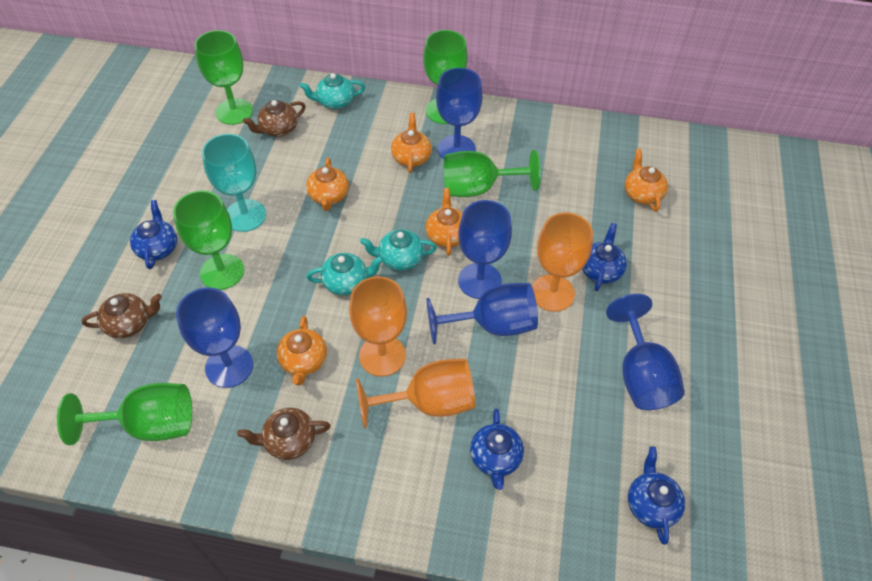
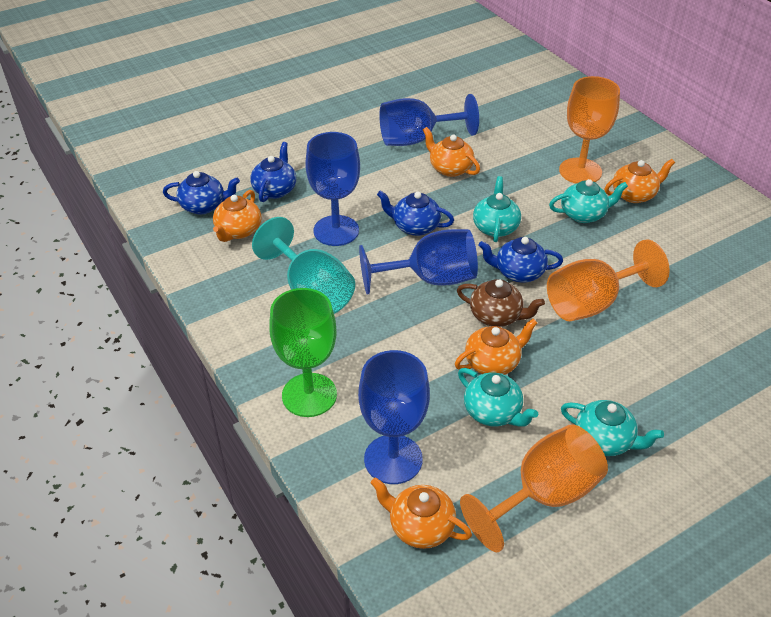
blue goblet: [176,287,253,388] [427,283,538,344] [436,68,482,159] [458,200,512,299] [606,294,685,410] = 5 -> [305,132,360,246] [358,350,430,484] [359,229,478,295] [379,94,479,146] = 4
brown teapot: [82,293,162,338] [237,408,330,460] [243,100,306,137] = 3 -> [457,279,545,327] = 1
green goblet: [57,383,192,445] [173,190,244,290] [195,30,253,125] [423,30,468,124] [444,150,541,197] = 5 -> [269,288,337,417] = 1
turquoise teapot: [300,73,365,109] [307,253,384,295] [360,229,437,271] = 3 -> [458,368,538,427] [473,176,521,242] [549,179,628,223] [561,400,664,456] = 4

